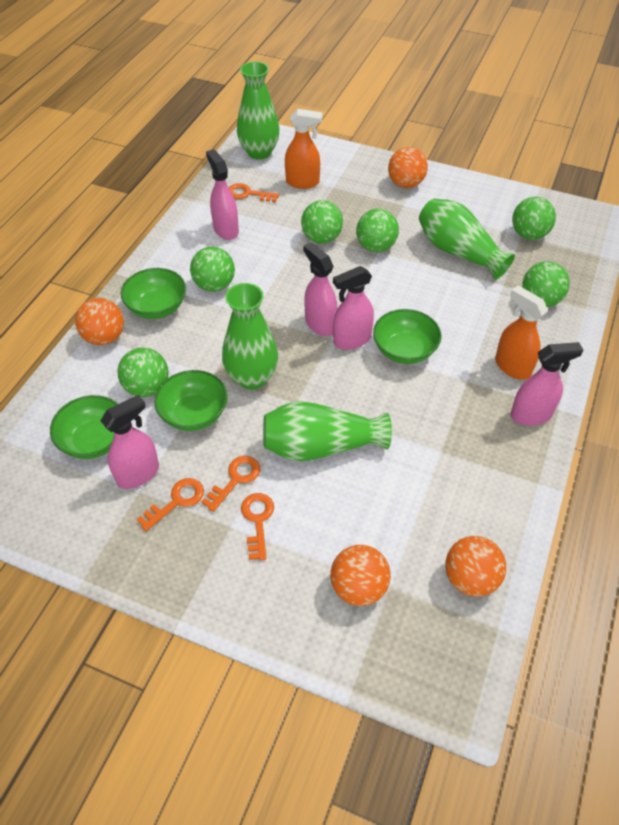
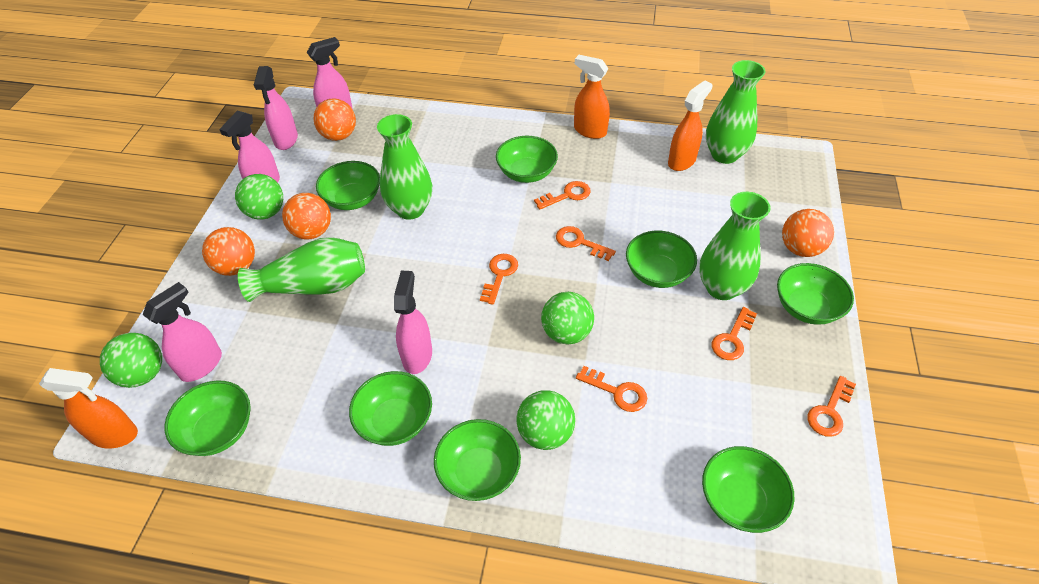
green ball: [118,348,168,397] [190,247,235,292] [301,200,343,243] [356,209,399,252] [512,197,556,240] [522,261,570,307] = 6 -> [100,333,162,388] [235,174,283,220] [516,390,575,450] [541,292,594,345] = 4
green bowl: [50,395,118,459] [120,268,186,319] [154,370,228,431] [373,309,442,364] = 4 -> [164,381,251,456] [316,161,380,210] [349,371,432,446] [434,419,521,501] [496,136,558,183] [626,230,697,288] [702,446,794,533] [777,263,854,325] = 8
orange key: [137,478,204,531] [202,456,260,512] [229,183,279,202] [241,493,274,560] = 4 -> [480,254,518,305] [534,181,591,209] [556,226,616,261] [576,366,647,412] [712,307,757,360] [807,376,856,437] = 6
orange spray bottle: [285,109,323,189] [495,285,548,380] = 2 -> [39,368,138,448] [574,55,610,139] [668,80,712,171] = 3

